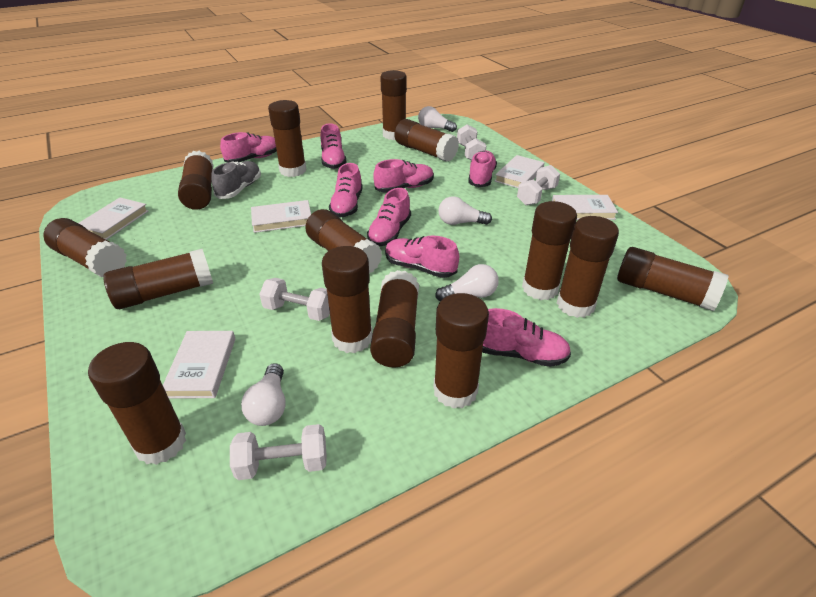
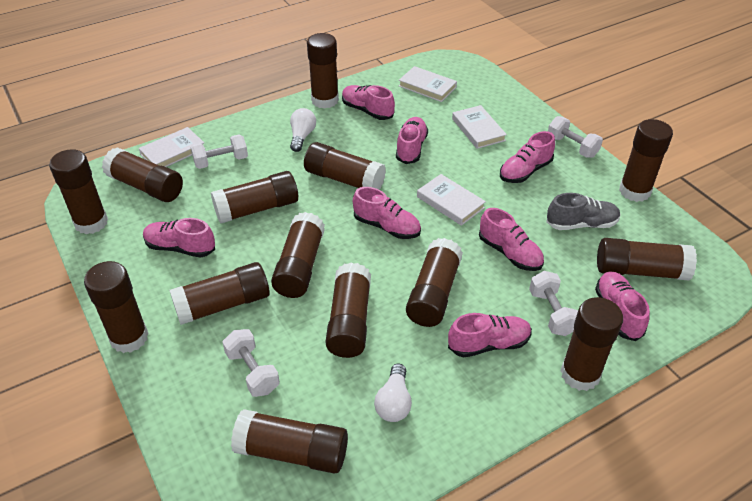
white book: [79,198,148,240] [163,331,235,399] [251,200,311,233] [495,155,544,188] [552,195,618,220] = 5 -> [139,127,206,167] [399,66,457,102] [417,174,486,226] [452,105,507,149] = 4
white light bulb: [241,363,286,426] [418,106,457,132] [435,264,499,301] [438,196,492,225] = 4 -> [290,108,316,152] [374,364,412,422] = 2

